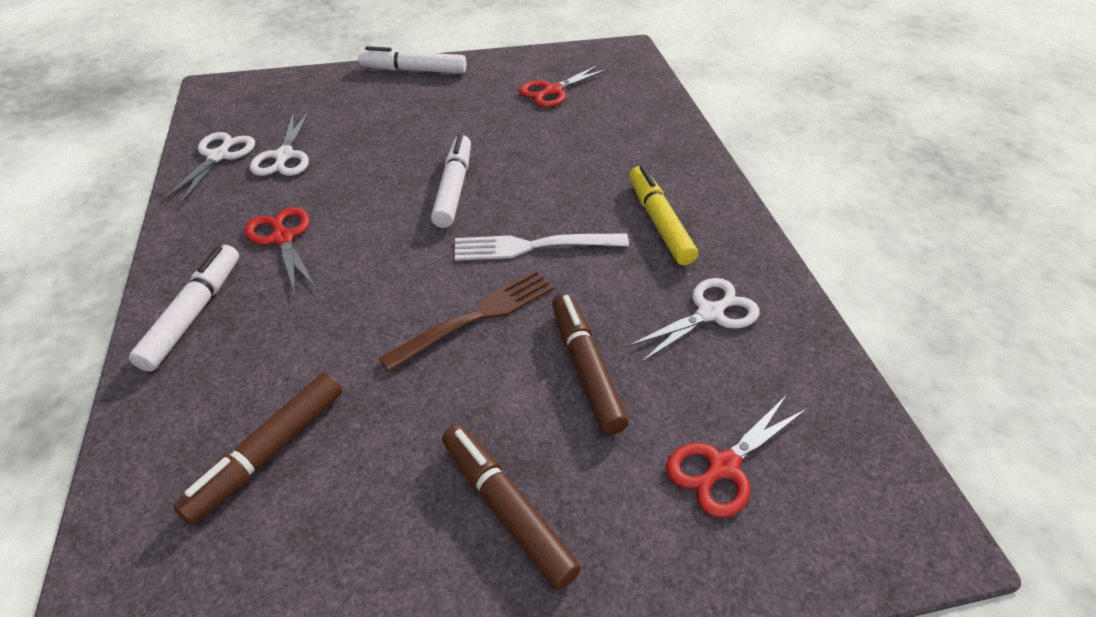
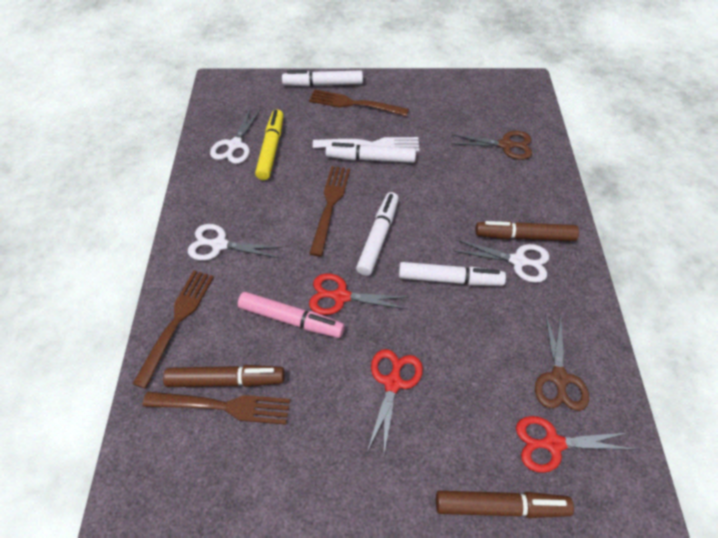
brown fork: [378,270,554,372] = 1 -> [133,271,214,389] [143,392,290,425] [309,89,409,116] [309,166,350,256] = 4
brown scissors: none = 0 -> [451,131,532,160] [535,313,589,411] = 2
pink marker: none = 0 -> [238,292,345,338] = 1
white marker: [129,245,239,372] [358,46,466,73] [431,134,471,228] = 3 -> [282,70,363,87] [325,143,416,163] [356,192,399,276] [399,262,506,286] = 4

